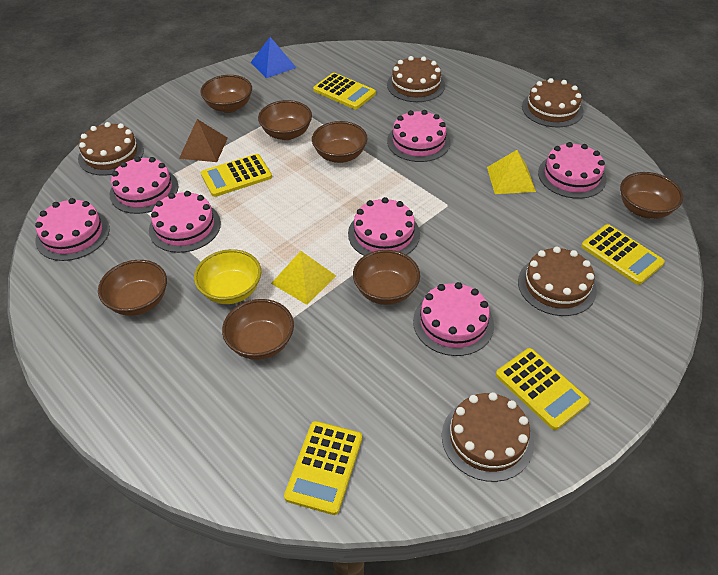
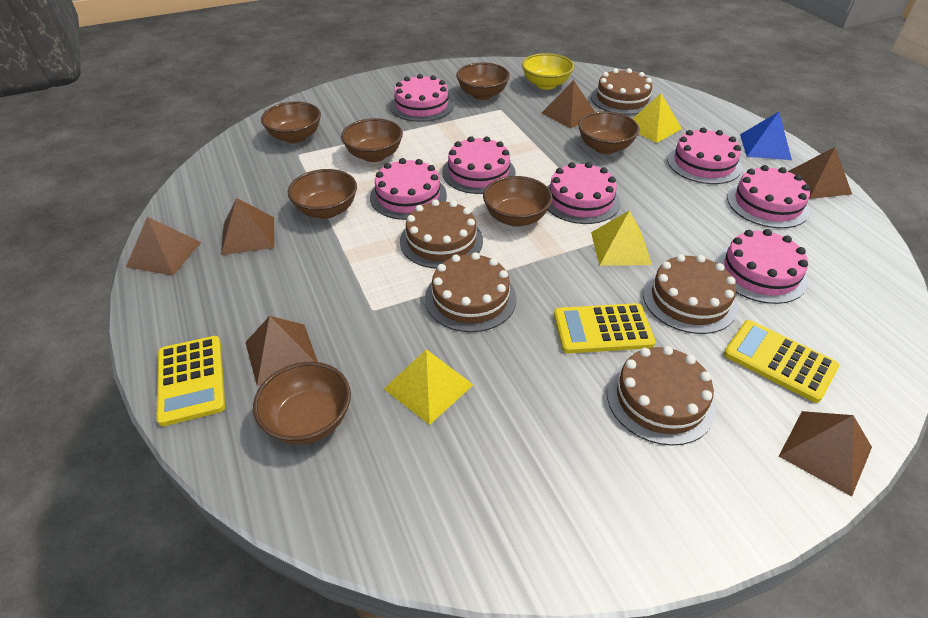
brown pyramid: [179,119,228,162] = 1 -> [126,217,201,276] [221,198,274,255] [245,316,318,386] [541,80,595,128] [779,411,872,497] [787,147,852,199] = 6
yellow calculator: [201,154,272,197] [284,421,362,515] [313,73,376,109] [496,348,590,430] [581,224,665,285] = 5 -> [156,336,225,426] [554,303,656,353] [724,320,839,403] = 3
yellow pyramid: [271,251,336,305] [487,150,536,194] = 2 -> [384,349,473,425] [591,210,652,266] [633,93,682,143] = 3

